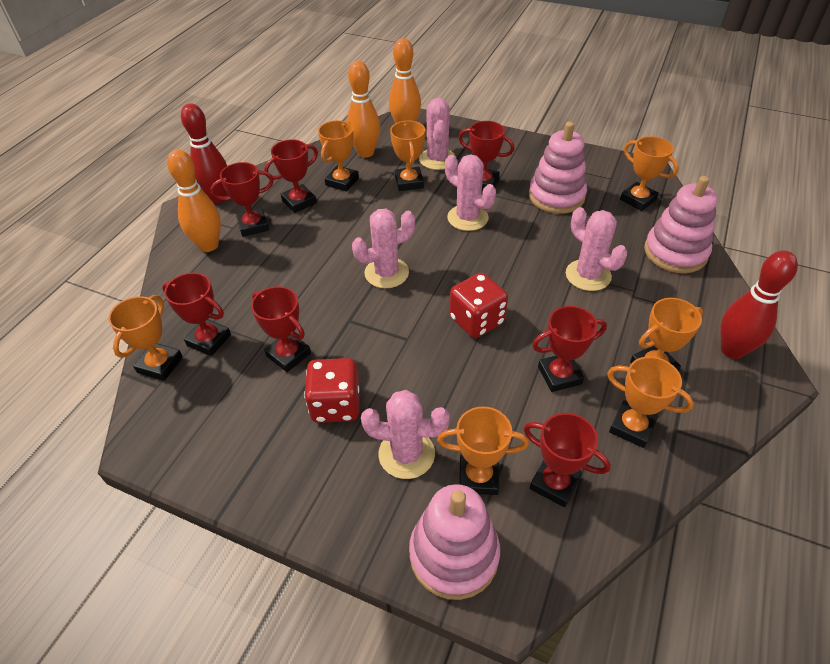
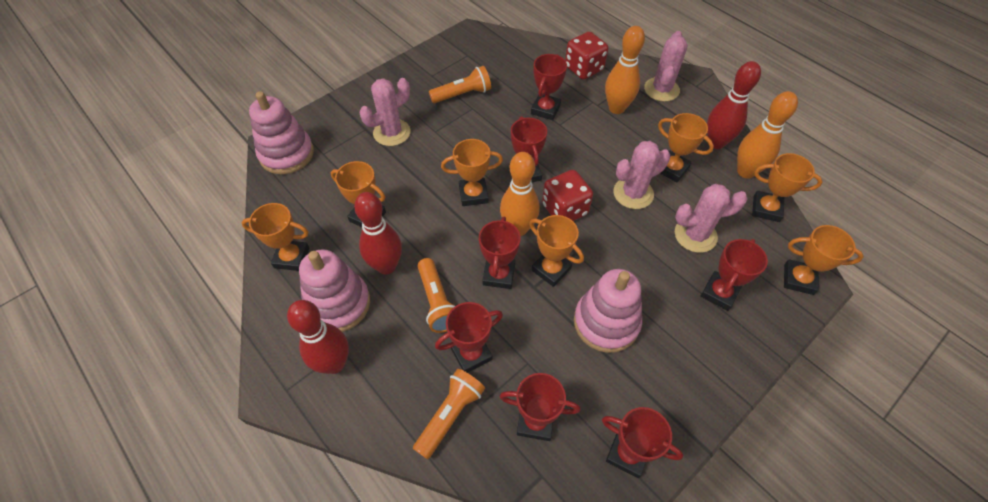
orange flashlight: none = 0 -> [413,369,485,459] [418,258,455,333] [429,66,491,103] = 3
pink cactus: [352,209,415,288] [361,390,450,479] [419,98,456,170] [445,154,496,231] [566,207,627,291] = 5 -> [360,78,411,146] [613,141,670,209] [644,31,688,102] [675,184,748,253] = 4
red bowling pin: [181,103,227,203] [720,251,798,359] = 2 -> [287,300,349,374] [354,192,402,275] [707,61,761,149] = 3

